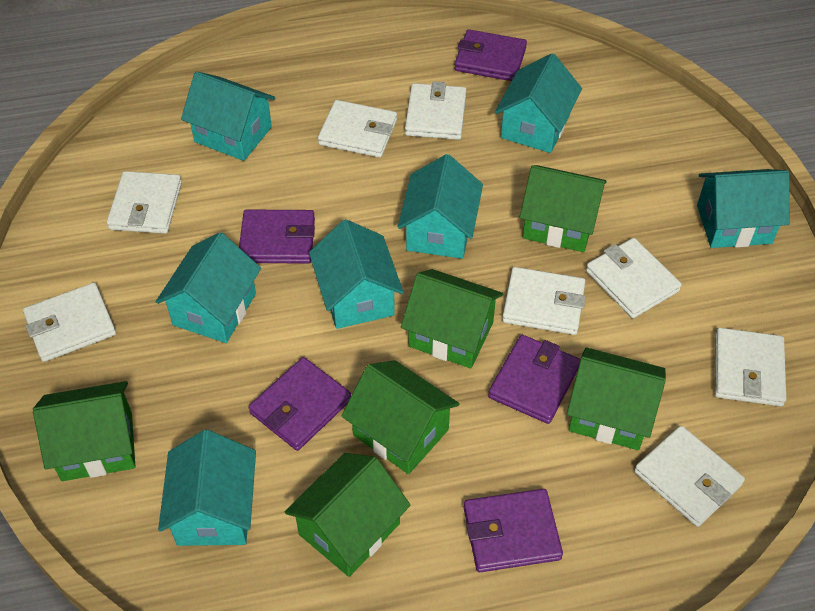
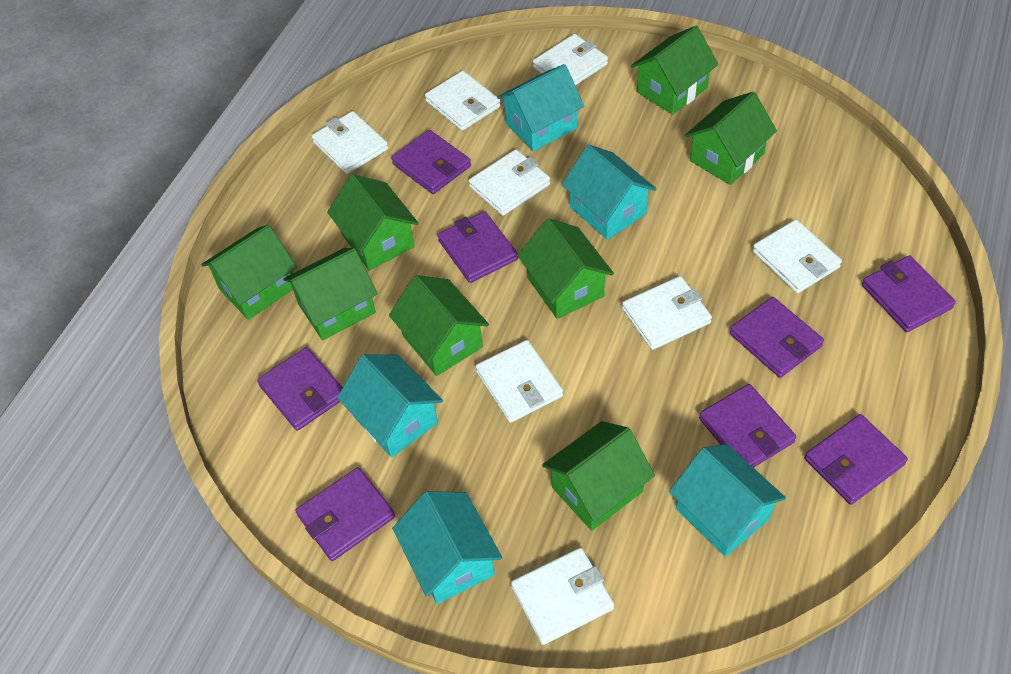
green house: [33,381,136,481] [285,453,411,577] [342,360,460,474] [401,269,503,368] [520,165,607,252] [567,347,666,450] = 6 -> [202,225,297,320] [284,248,377,340] [327,174,419,271] [389,275,489,376] [517,219,614,319] [542,421,655,531] [631,26,718,115] [685,92,777,185] = 8
purple wallet: [239,210,315,264] [248,357,351,451] [455,29,527,81] [464,489,563,572] [488,335,581,424] = 5 -> [257,347,343,431] [296,467,395,561] [391,130,471,194] [438,211,518,283] [699,384,796,468] [730,297,824,378] [805,414,908,505] [862,255,956,332] = 8
turquoise house: [156,232,261,343] [158,430,256,546] [181,71,276,161] [309,219,404,329] [398,154,483,259] [495,53,582,153] [697,169,790,248] = 7 -> [337,354,443,457] [392,491,502,604] [497,64,584,151] [562,145,656,240] [669,444,786,557] = 5

